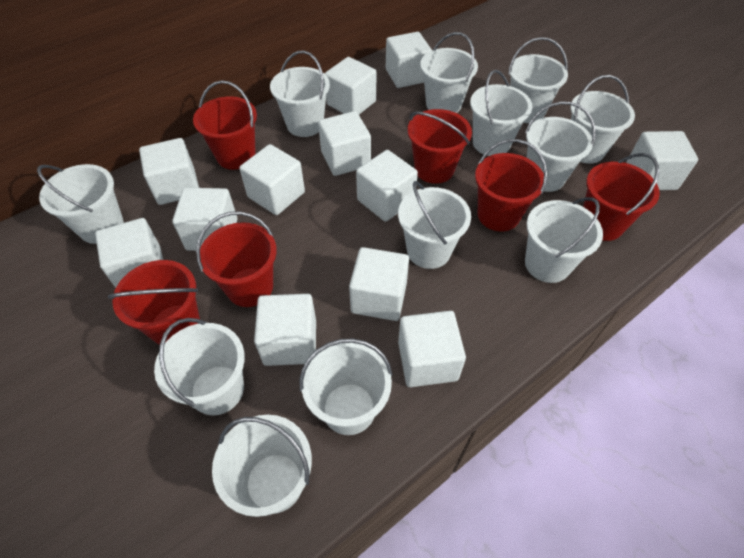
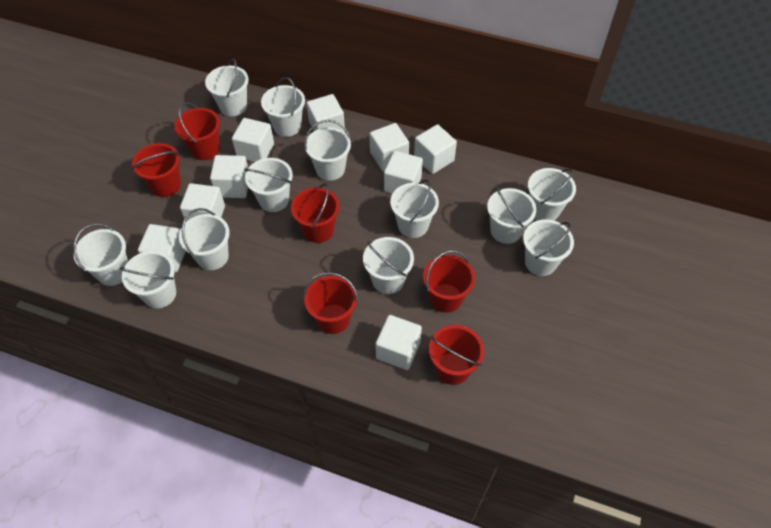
white cube: [95,218,163,288] [139,138,199,205] [172,188,237,251] [239,144,305,215] [254,294,316,366] [318,111,371,176] [325,57,376,115] [349,247,409,321] [356,150,418,222] [386,32,432,88] [398,311,466,387] [626,131,698,190] = 12 -> [138,224,186,272] [180,183,225,222] [210,155,248,198] [232,118,274,162] [307,94,345,132] [370,123,409,171] [375,315,422,370] [384,151,423,194] [414,124,457,174] = 9

